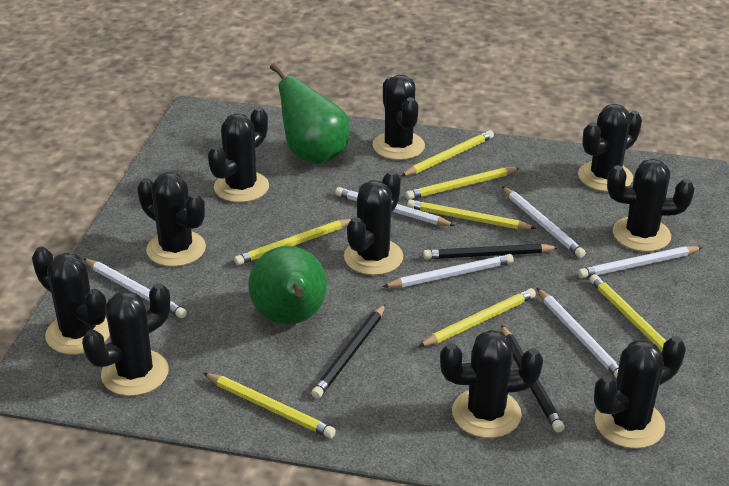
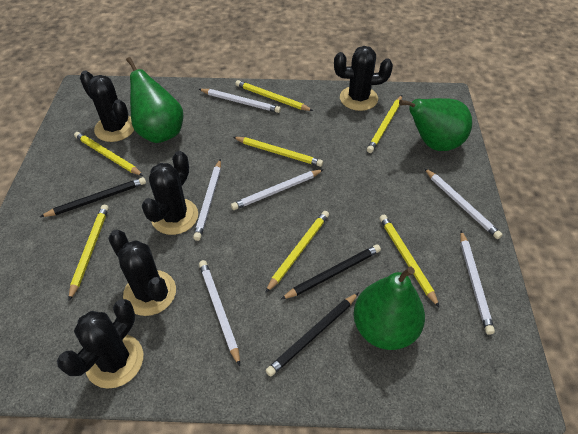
black cactus: [32,247,110,355] [82,283,170,396] [137,172,206,267] [208,107,269,203] [344,171,403,275] [373,75,425,160] [440,330,543,438] [578,104,642,192] [594,336,686,449] [607,159,695,252] = 10 -> [57,299,143,389] [80,71,134,142] [108,230,176,316] [142,151,198,235] [334,46,393,111] = 5
green pear: [248,246,327,324] [270,63,350,164] = 2 -> [126,57,183,143] [353,267,425,350] [399,98,472,151] = 3

